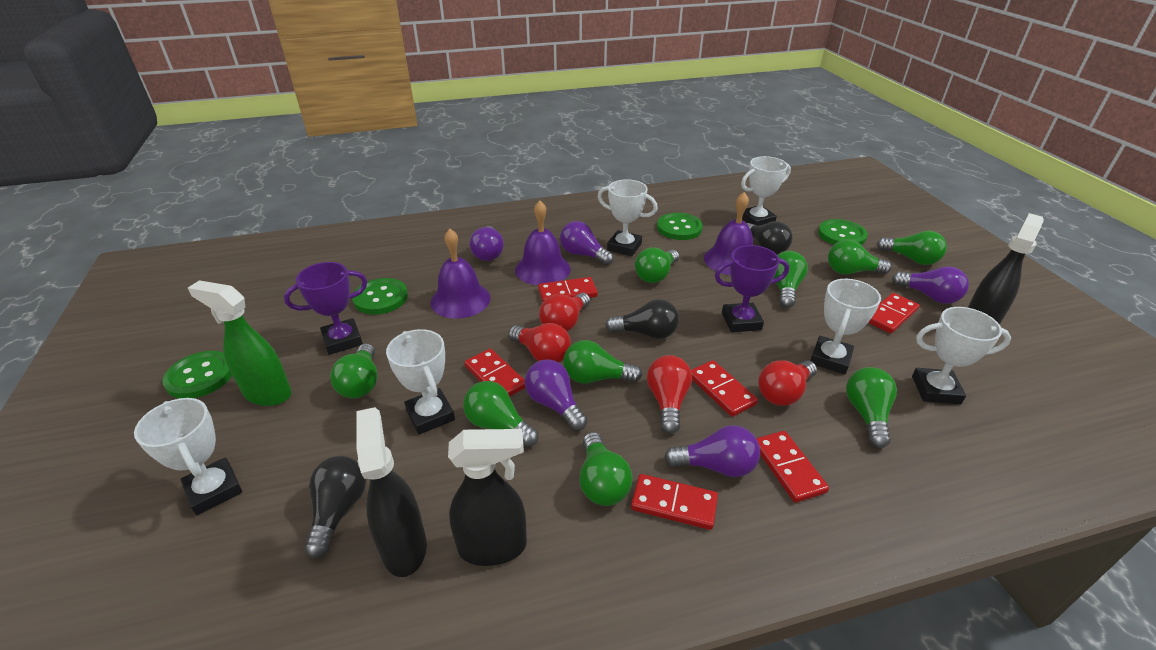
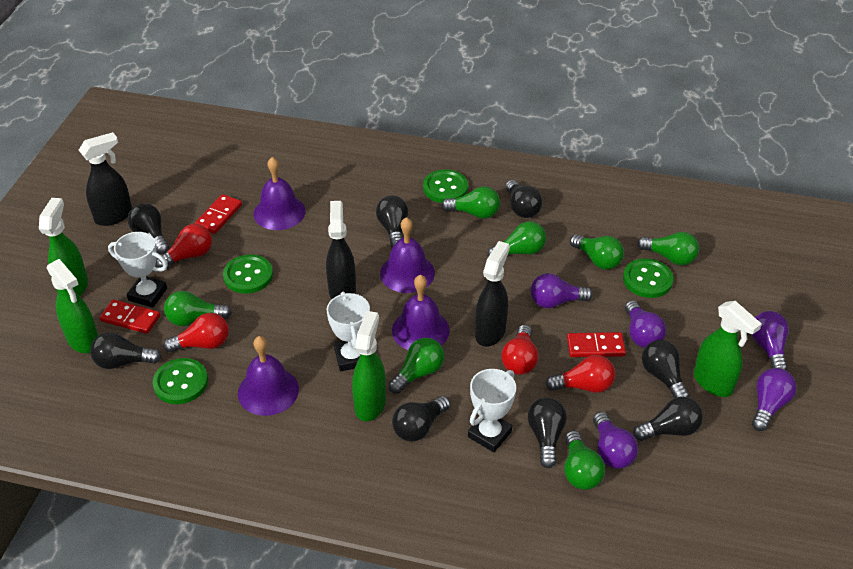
black light bulb: [304,456,366,559] [605,299,679,339] [747,221,793,255] = 3 -> [90,332,161,369] [128,203,169,254] [376,195,409,248] [392,396,450,442] [506,180,543,218] [528,398,567,468] [633,397,703,441] [642,340,690,398] = 8
green light bulb: [330,343,378,398] [463,381,539,447] [563,340,642,383] [579,432,633,506] [635,247,679,283] [773,251,808,308] [828,240,892,275] [846,367,897,448] [877,231,947,265] = 9 -> [164,291,232,326] [389,338,444,394] [442,186,500,219] [488,221,546,257] [564,430,605,490] [570,234,624,269] [637,232,699,266] = 7
green spray bottle: [188,280,292,406] = 1 -> [39,198,88,296] [47,259,98,353] [352,311,386,421] [694,301,762,397] = 4
purple bell: [431,229,491,319] [515,200,571,285] [704,192,753,275] = 3 -> [238,336,299,416] [253,157,306,230] [380,217,435,293] [392,275,450,350] = 4
purple trophy: [284,262,367,355] [714,245,789,332] = 2 -> none = 0
red domino: [464,349,525,397] [538,277,598,302] [631,474,718,530] [691,360,758,417] [756,431,829,503] [868,293,919,333] = 6 -> [100,299,160,334] [195,194,242,234] [567,332,626,357] = 3
white trophy: [134,398,242,515] [386,329,455,434] [598,179,658,256] [741,156,791,226] [810,279,881,374] [912,307,1011,404] = 6 -> [108,232,168,308] [327,291,370,371] [468,369,516,452] = 3

